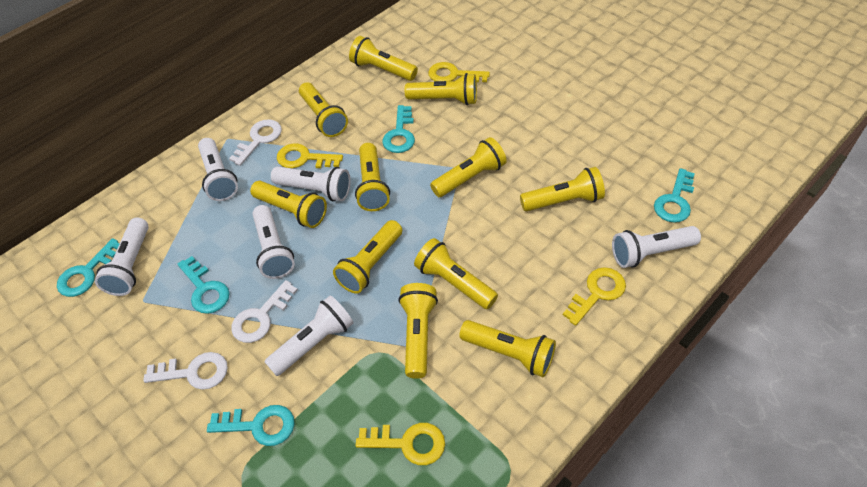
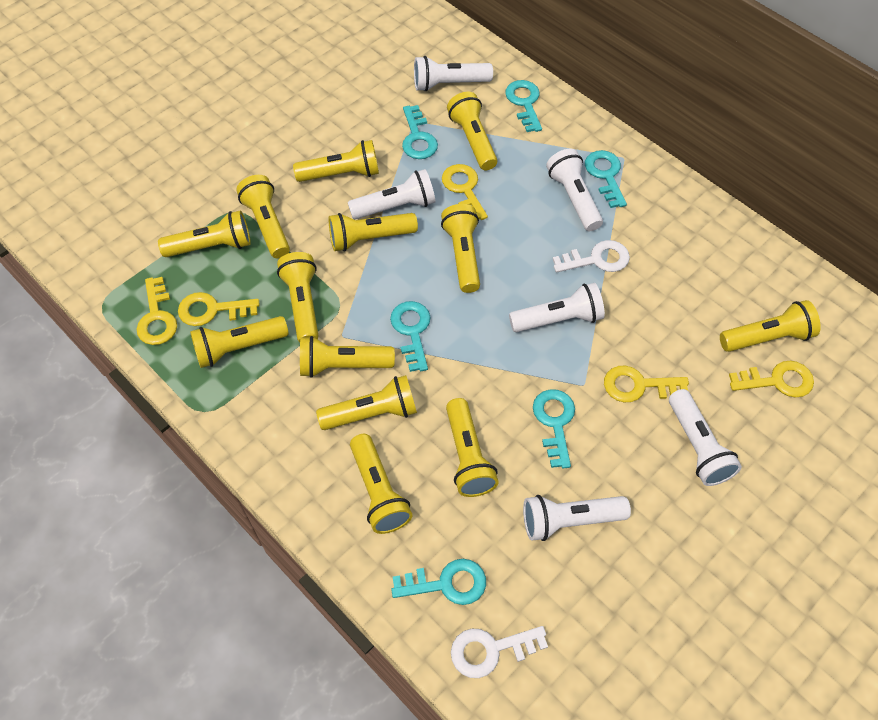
turquoise key: [57,238,119,297] [178,256,229,314] [207,405,295,446] [382,105,415,153] [654,168,695,223] = 5 -> [390,301,431,372] [391,559,486,605] [402,105,438,159] [505,80,542,132] [533,389,575,468] [585,150,627,208] = 6
white key: [143,352,228,390] [229,119,282,166] [231,280,298,343] = 3 -> [451,626,548,678] [553,240,630,273] = 2
yellow flashlight: [250,181,327,228] [299,82,348,137] [333,220,402,294] [349,36,418,81] [355,143,390,211] [398,283,438,379] [405,73,477,105] [414,238,498,309] [430,137,507,197] [459,320,556,377] [520,167,605,211] = 11 -> [158,210,251,257] [190,316,289,368] [236,175,290,258] [277,252,319,342] [293,140,379,182] [300,336,395,378] [316,375,417,430] [329,213,418,252] [350,434,413,534] [441,204,480,293] [446,398,499,497] [447,92,497,170] [720,300,821,352] = 13
yellow key: [277,143,343,168] [356,423,445,465] [428,62,490,82] [563,267,626,326] = 4 -> [136,277,177,345] [178,292,259,326] [442,164,488,220] [604,366,689,402] [729,361,814,398] = 5

